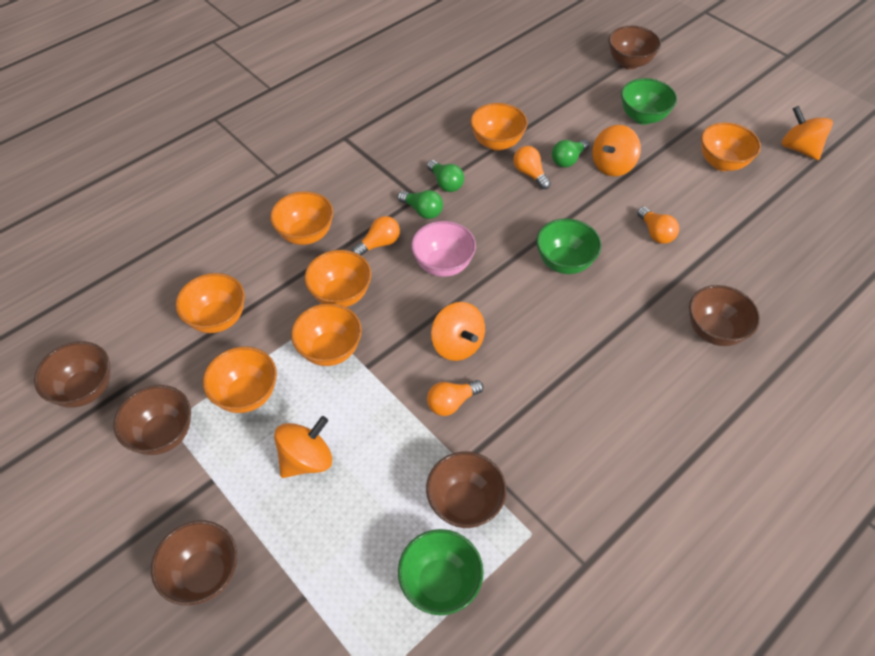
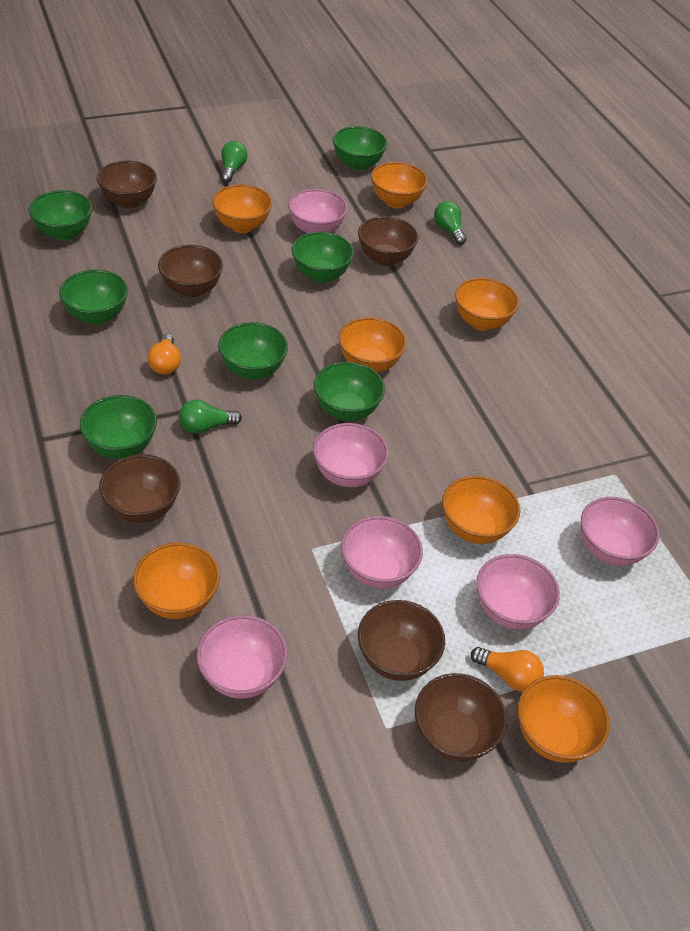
green bowl: [398,529,484,615] [536,218,601,274] [621,78,677,125] = 3 -> [29,190,92,241] [59,270,128,325] [80,395,157,459] [218,322,288,379] [292,232,354,283] [314,362,385,421] [333,126,387,171] = 7
orange light bulb: [352,216,400,255] [427,380,483,416] [513,146,551,189] [637,207,679,244] = 4 -> [148,334,181,375] [471,647,544,692] = 2
orange spinning top: [274,416,332,478] [431,302,485,361] [592,125,641,176] [782,106,833,160] = 4 -> none = 0
pink bowl: [411,221,476,277] = 1 -> [197,615,287,699] [288,189,348,233] [313,423,389,487] [341,516,423,589] [476,554,560,629] [581,497,659,566] = 6

